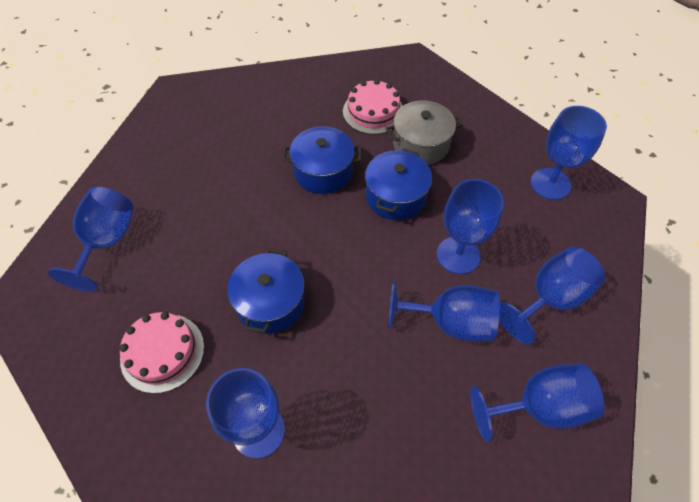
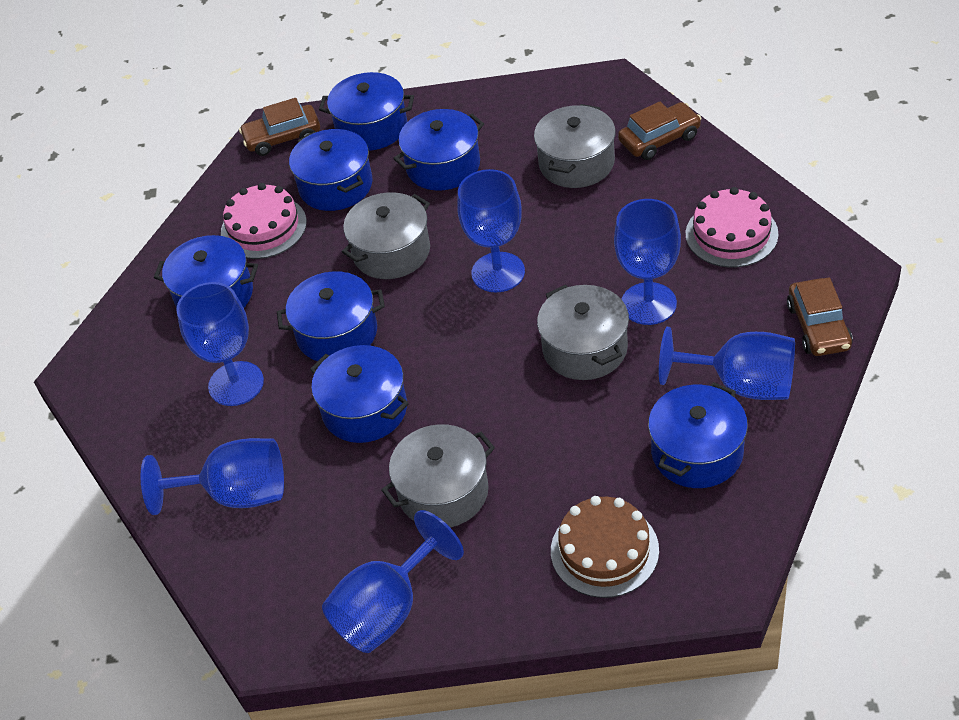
blue goblet: [48,187,134,292] [206,368,285,459] [388,280,500,342] [437,179,504,274] [470,363,604,442] [499,247,605,344] [531,106,607,200] = 7 -> [141,438,284,515] [176,282,264,406] [322,510,464,653] [457,169,525,293] [614,199,681,325] [659,327,795,400] = 6
blue pot: [227,249,305,334] [282,126,362,194] [365,149,432,220] = 3 -> [154,235,258,308] [277,271,385,361] [289,129,373,211] [310,345,409,443] [319,72,414,151] [393,109,484,191] [648,382,748,488] = 7
brown cake: none = 0 -> [551,496,659,598] = 1
brown car: none = 0 -> [239,98,320,156] [618,101,702,160] [787,277,853,356] = 3
grey pot: [386,100,462,165] = 1 -> [342,192,430,279] [381,424,495,528] [534,104,616,188] [537,285,629,380] = 4

